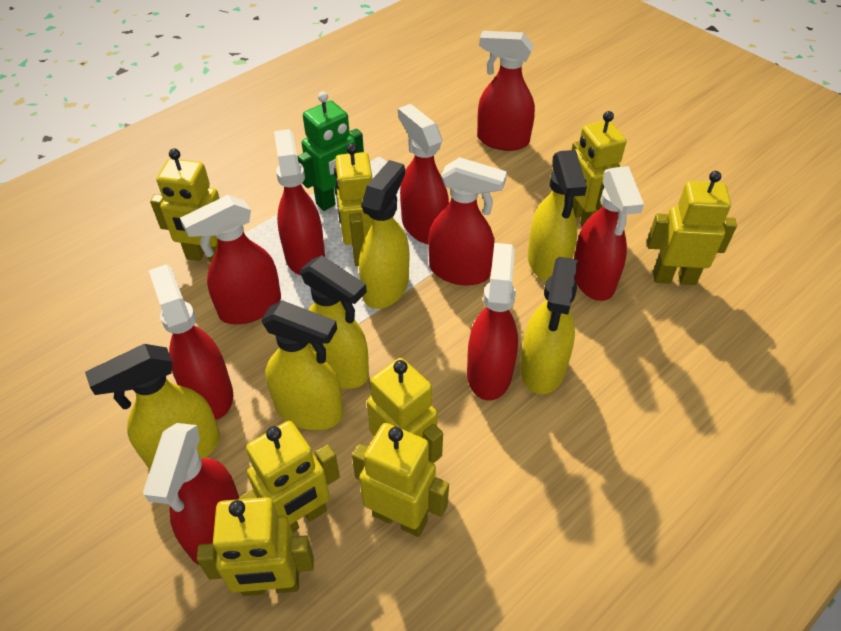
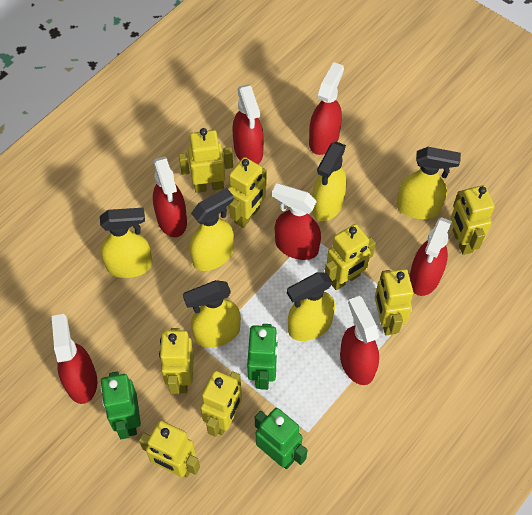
green robot: [297,92,364,211] = 1 -> [100,372,141,439] [247,324,278,390] [255,408,308,469] = 3
red spray bottle: [143,423,239,565] [149,264,233,420] [180,195,281,324] [274,129,325,275] [398,104,449,244] [428,157,507,286] [467,243,518,401] [477,31,535,151] [574,166,644,301] = 9 -> [52,314,97,404] [153,156,187,237] [232,84,264,164] [272,183,321,260] [309,62,344,155] [340,296,379,385] [409,217,452,296] = 7

